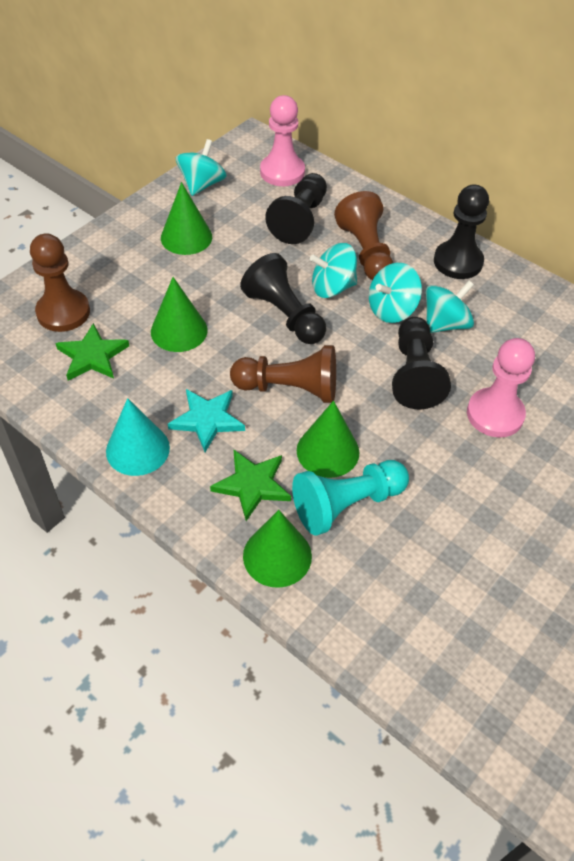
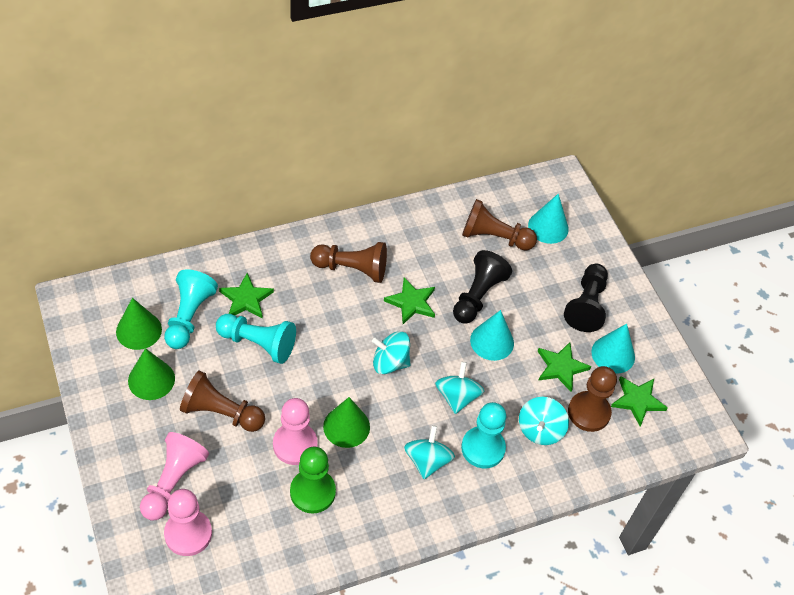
black pawn: [240,253,326,344] [265,173,327,244] [392,317,451,409] [434,184,489,279] = 4 -> [453,250,512,324] [564,264,608,332] = 2
brown pawn: [30,233,90,332] [230,345,336,403] [334,191,393,280] = 3 -> [180,370,265,432] [310,242,387,283] [462,199,537,251] [568,366,617,432] = 4
green cone: [151,277,208,352] [161,182,212,255] [243,510,312,588] [297,401,359,478] = 4 -> [116,298,162,350] [128,348,175,400] [323,397,370,448] = 3
green pawn: none = 0 -> [290,446,336,513] = 1
green star: [55,323,129,381] [210,450,291,521] = 2 -> [219,273,274,319] [384,277,435,324] [538,342,591,392] [611,376,668,426] = 4
pink pawn: [260,95,305,186] [467,338,535,437] = 2 -> [140,432,209,520] [164,489,212,556] [273,398,318,465] = 3
turquoise cone: [106,398,170,476] = 1 -> [470,310,514,361] [528,194,569,244] [591,324,635,374] = 3
turquoise pawn: [292,460,409,536] = 1 -> [164,269,218,349] [216,314,296,364] [461,402,507,468] = 3
turquoise star: [168,389,245,452] = 1 -> none = 0

